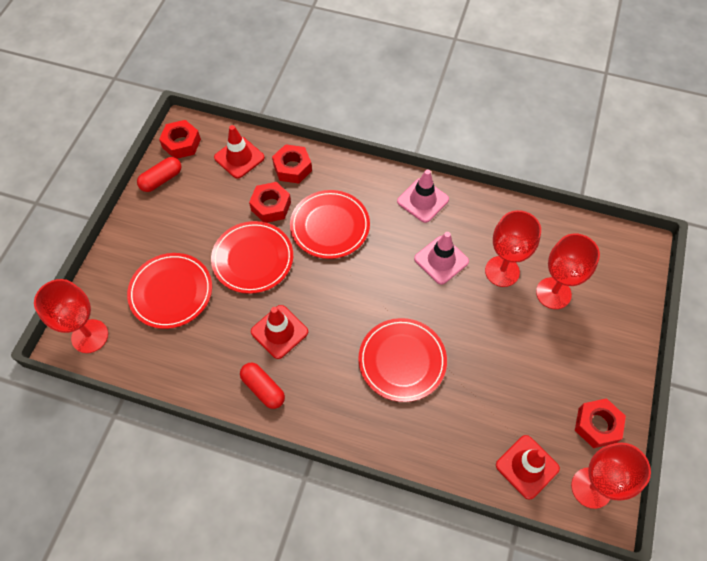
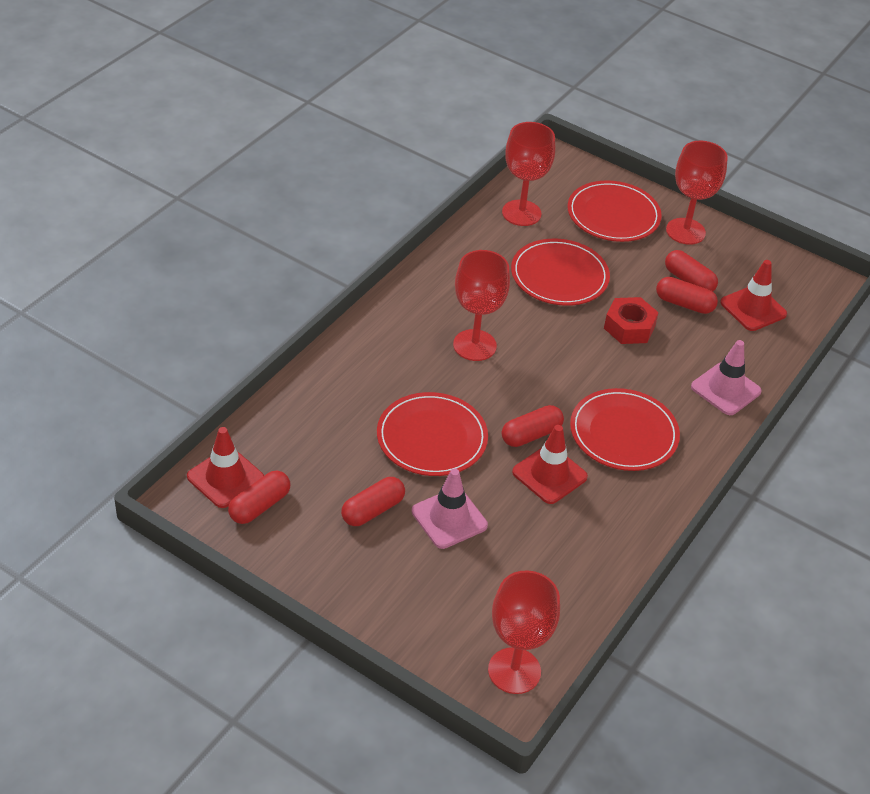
red capsule: [137,157,181,192] [240,363,285,409] = 2 -> [228,471,290,524] [341,477,405,526] [502,405,564,447] [656,277,718,314] [665,250,718,291] = 5
red nut: [159,120,201,159] [249,182,291,223] [272,144,312,184] [575,398,626,448] = 4 -> [604,297,659,344] = 1

